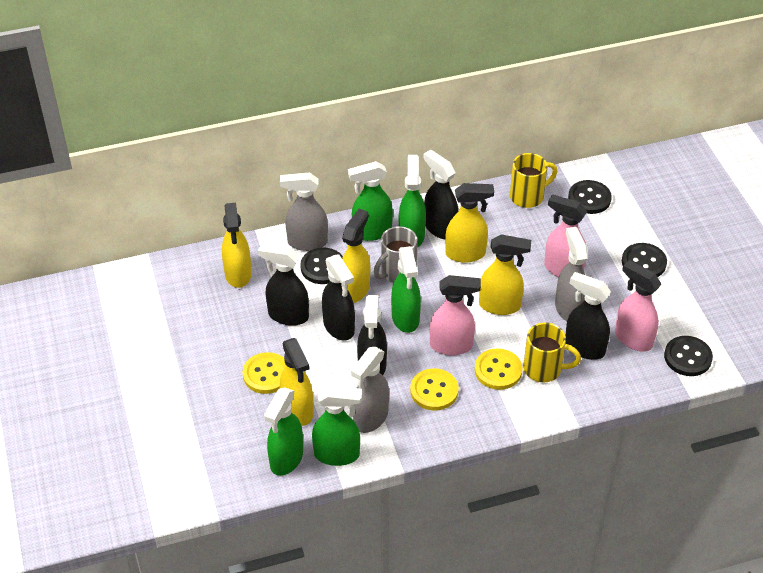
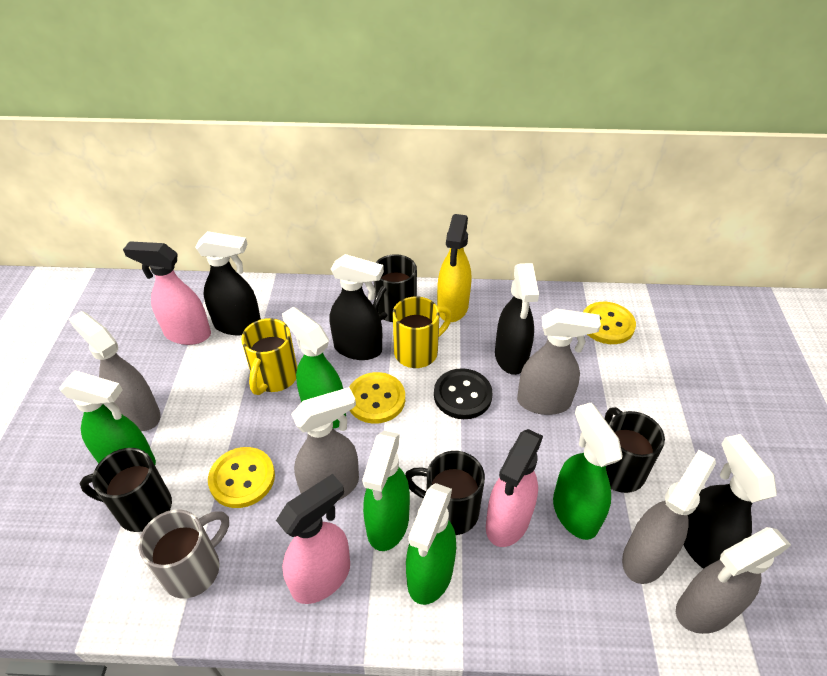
black button: [300,247,343,284] [568,180,612,214] [622,243,667,277] [664,336,713,376] = 4 -> [434,368,493,419] = 1
black mug: none = 0 -> [80,448,172,532] [373,254,417,322] [405,451,485,535] [605,407,665,493] = 4
black spray bottle: [258,244,309,326] [322,254,355,340] [357,295,387,375] [423,150,459,239] [565,272,611,360] = 5 -> [195,231,261,335] [330,254,384,360] [495,263,539,375] [683,434,777,569] = 4
grey spray bottle: [280,173,328,251] [351,347,389,433] [555,227,588,321] = 3 -> [69,311,160,431] [291,387,359,501] [517,308,601,415] [622,450,716,584] [676,527,791,634] = 5
yellow spray bottle: [222,203,251,288] [280,338,313,426] [342,209,370,303] [445,183,494,263] [479,234,531,315] = 5 -> [437,214,471,322] = 1

